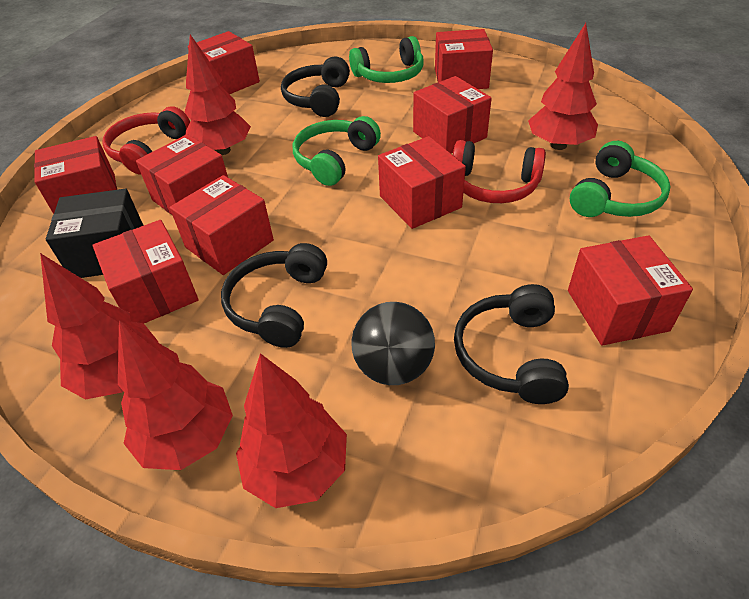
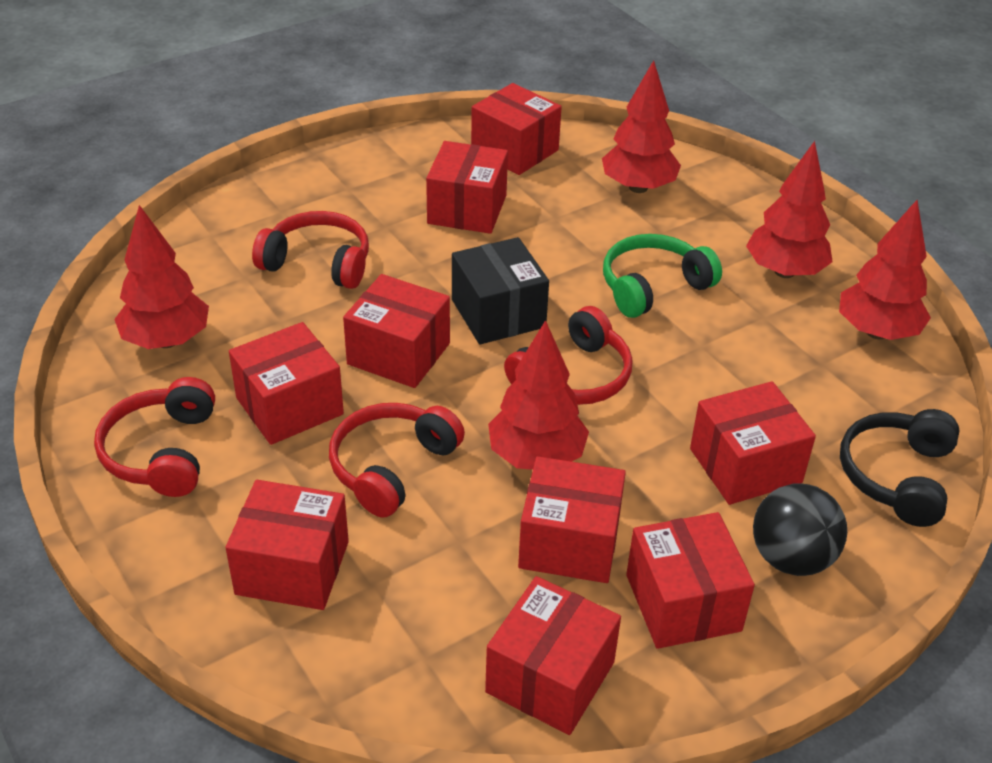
black headphones: [221,243,327,348] [281,56,350,117] [454,284,569,404] = 3 -> [840,409,960,527] = 1
green headphones: [293,116,381,186] [349,36,424,83] [570,141,671,217] = 3 -> [603,234,722,318] = 1
red headphones: [103,106,190,175] [453,140,546,203] = 2 -> [94,377,215,497] [252,211,369,289] [329,403,465,518] [504,306,633,405] = 4

